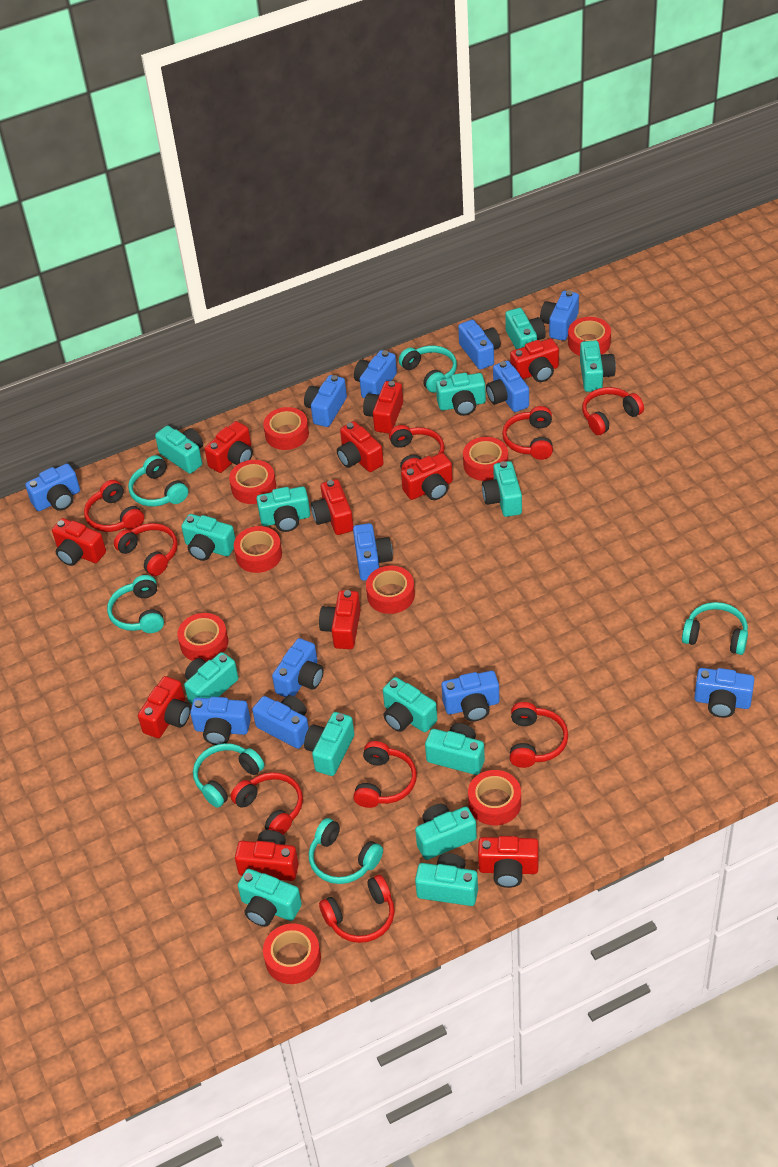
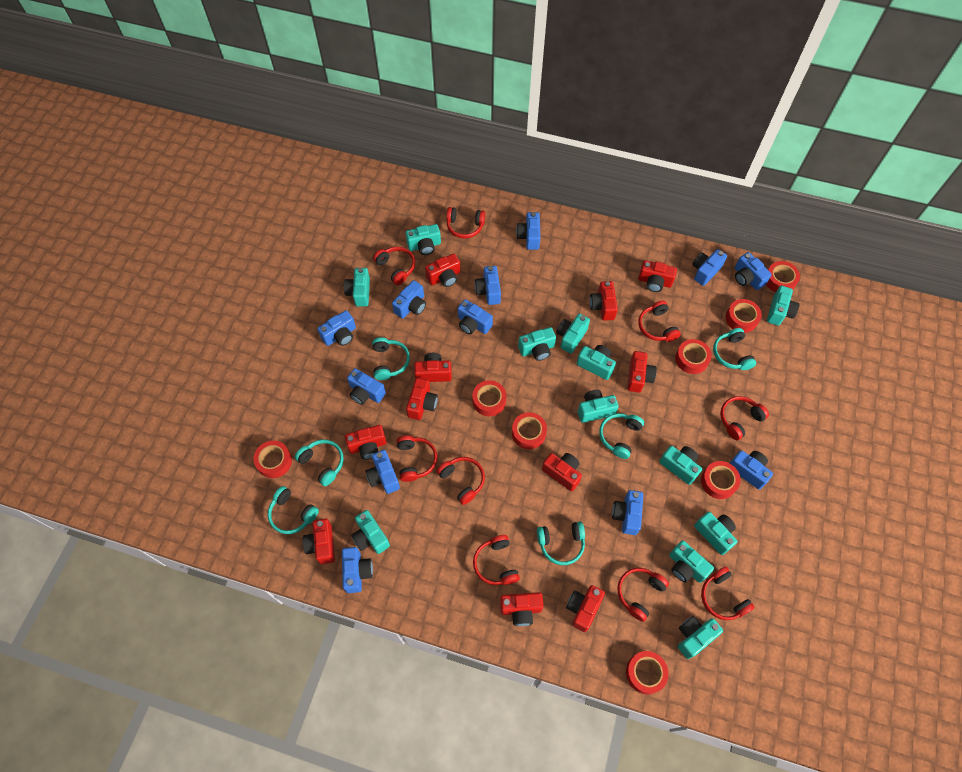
red tape: [177,613,228,662] [229,460,276,504] [234,526,282,573] [263,407,309,450] [263,924,321,984] [366,566,415,614] [463,437,508,481] [468,770,521,825] [568,317,611,356] = 9 -> [254,441,292,478] [472,380,506,416] [512,412,547,449] [626,651,669,694] [675,339,712,374] [701,461,741,499] [726,299,762,333] [766,261,800,293] = 8
turquoise camera: [155,426,203,474] [181,514,235,561] [184,652,238,704] [238,869,302,927] [257,486,310,532] [304,712,354,776] [383,677,438,732] [415,804,477,860] [415,853,478,906] [425,723,485,775] [436,373,486,416] [482,461,522,517] [505,308,546,349] [580,341,616,392] = 14 -> [344,268,370,307] [351,510,390,554] [405,224,441,255] [518,327,556,361] [556,314,590,353] [577,345,616,380] [578,390,619,423] [659,446,702,485] [669,540,714,583] [678,616,723,659] [694,512,737,555] [767,286,800,326] = 12

